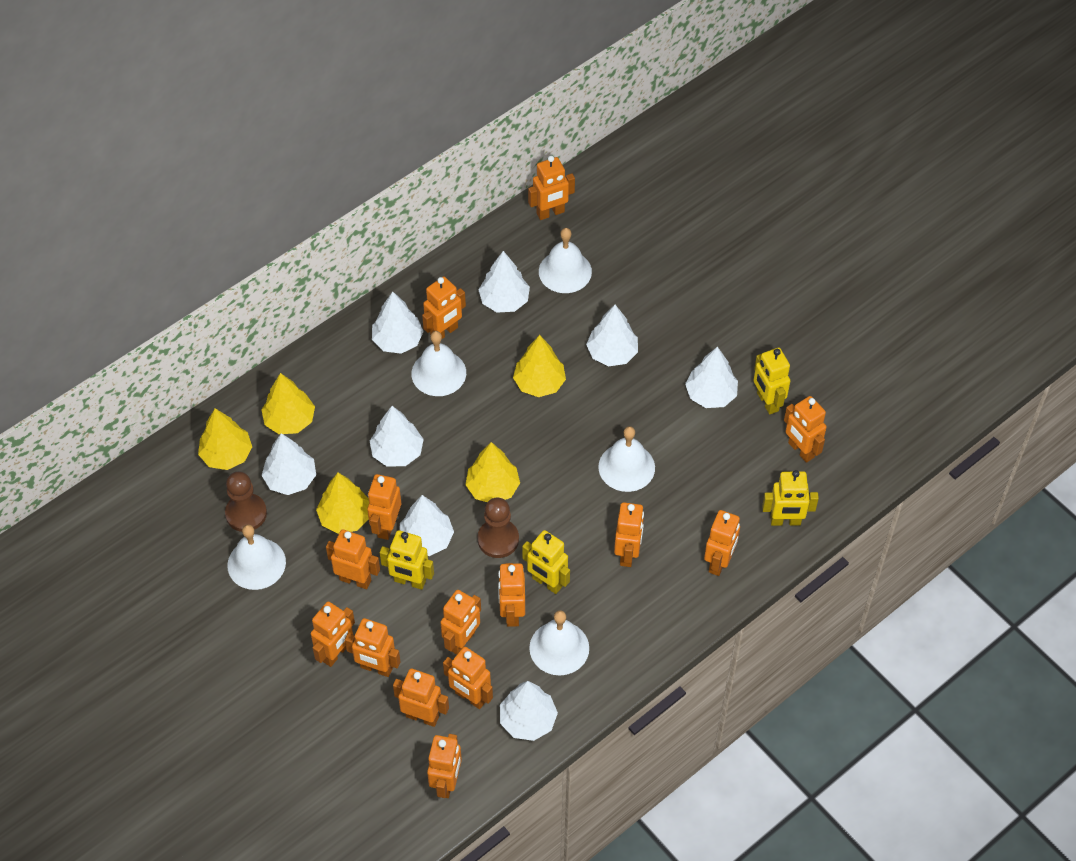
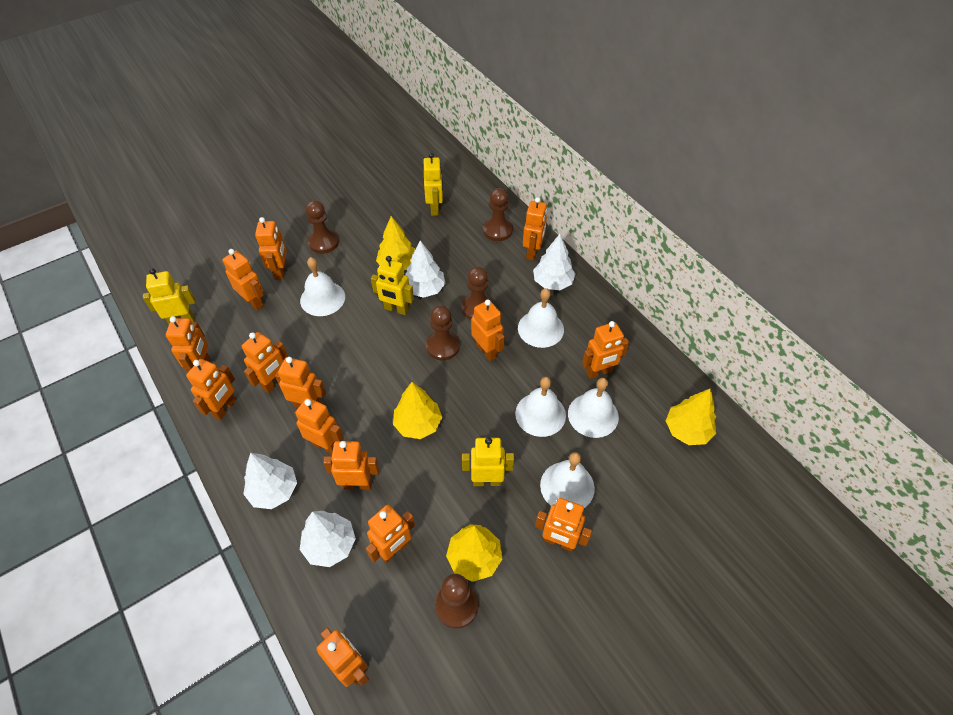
brown pawn: [225,471,267,532] [477,497,519,558] = 2 -> [306,200,339,254] [426,305,460,360] [435,574,478,629] [461,266,494,320] [483,188,513,241] = 5
white tree: [262,433,316,495] [370,406,424,467] [372,292,424,354] [399,495,454,556] [478,251,530,313] [500,681,558,741] [586,305,638,366] [685,347,738,408] = 8 -> [243,453,297,509] [300,511,356,567] [405,240,446,298] [533,234,576,290] = 4
yellow tree: [198,408,252,470] [261,373,315,434] [316,473,369,534] [465,442,520,502] [513,335,566,397] = 5 -> [376,216,415,270] [393,382,442,439] [446,525,502,582] [666,388,716,445] = 4

